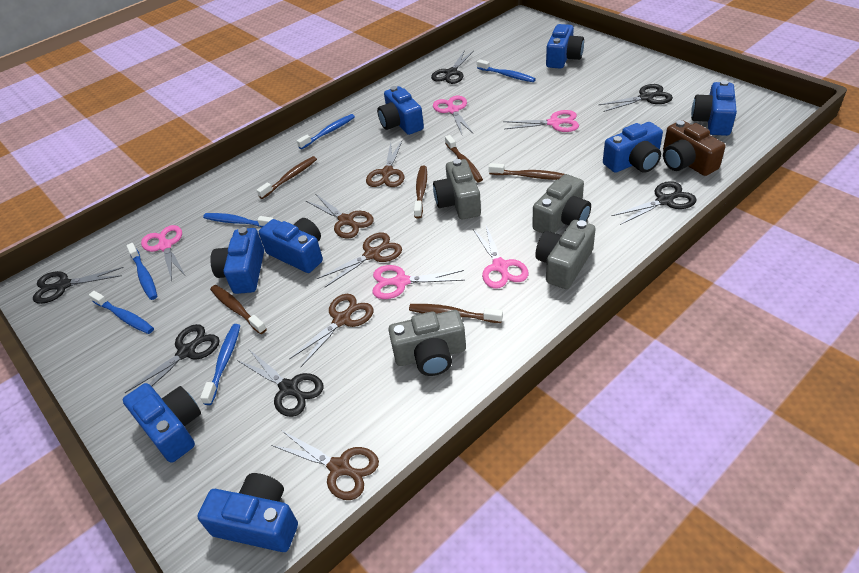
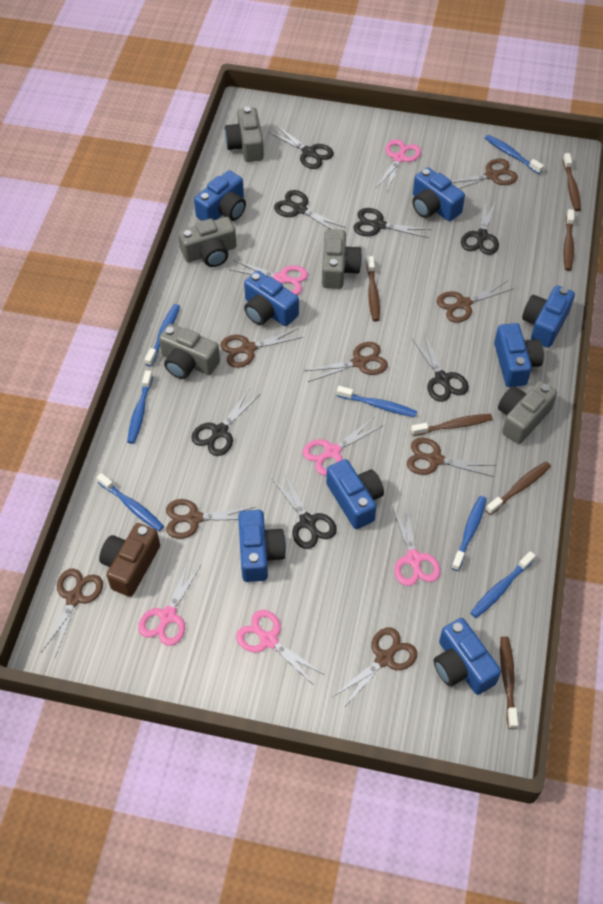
black scissors: [33,267,124,304] [125,324,220,393] [237,350,324,417] [431,50,474,84] [598,84,673,112] [612,181,697,225] = 6 -> [191,388,260,456] [269,125,334,169] [272,472,337,549] [274,190,346,229] [353,208,431,238] [413,335,469,402] [461,200,499,255] = 7
blue toothbrush: [89,291,154,334] [126,243,157,300] [200,324,241,405] [203,213,273,227] [297,114,355,149] [477,59,536,82] = 6 -> [97,473,164,531] [127,370,153,444] [145,304,180,367] [337,386,417,417] [451,496,487,571] [470,551,536,618] [485,135,544,174] = 7
brown scissors: [271,430,379,500] [289,294,373,367] [306,194,374,239] [317,233,402,287] [366,141,404,187] = 5 -> [41,569,103,658] [166,499,256,539] [220,328,303,368] [304,342,388,382] [333,628,417,709] [407,438,496,477] [437,281,515,323] [451,158,518,189] = 8
grey camera: [388,310,466,376] [433,159,481,219] [532,174,591,234] [535,220,596,289] = 4 -> [159,324,220,379] [178,217,236,267] [225,107,264,162] [322,229,362,289] [498,381,557,444] = 5
pink scissors: [141,225,185,281] [372,265,465,299] [433,96,473,134] [473,226,528,289] [503,110,579,132] = 5 -> [138,559,202,646] [229,260,308,295] [236,610,324,686] [303,417,384,476] [376,139,421,191] [392,504,440,586] = 6

